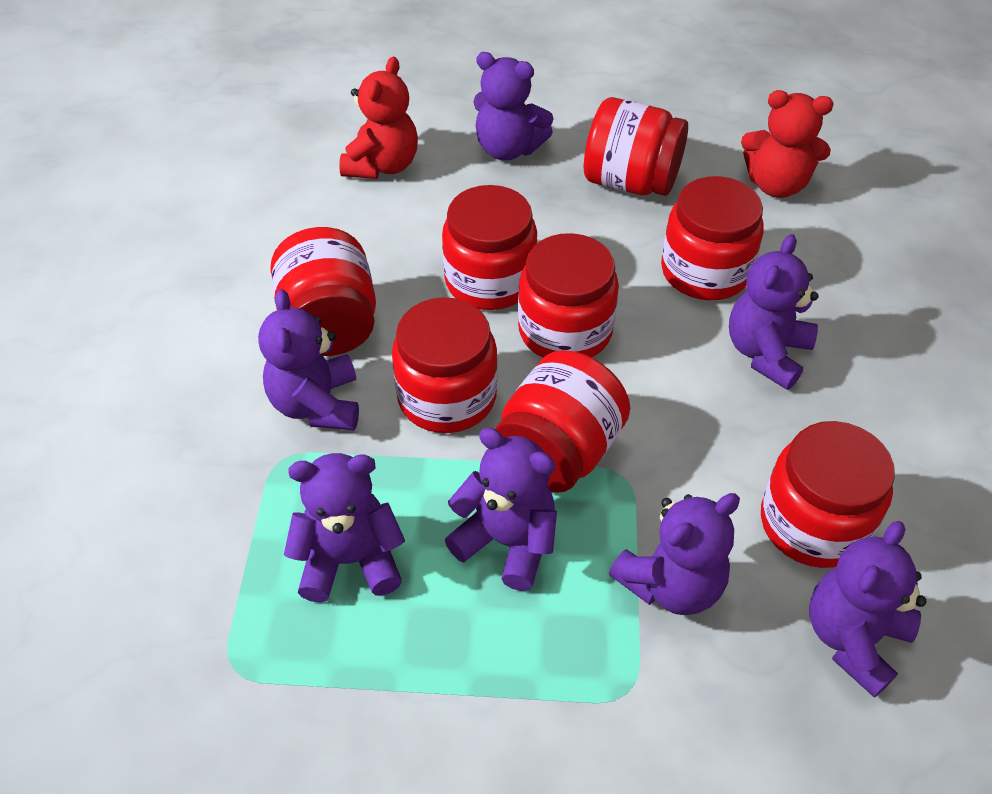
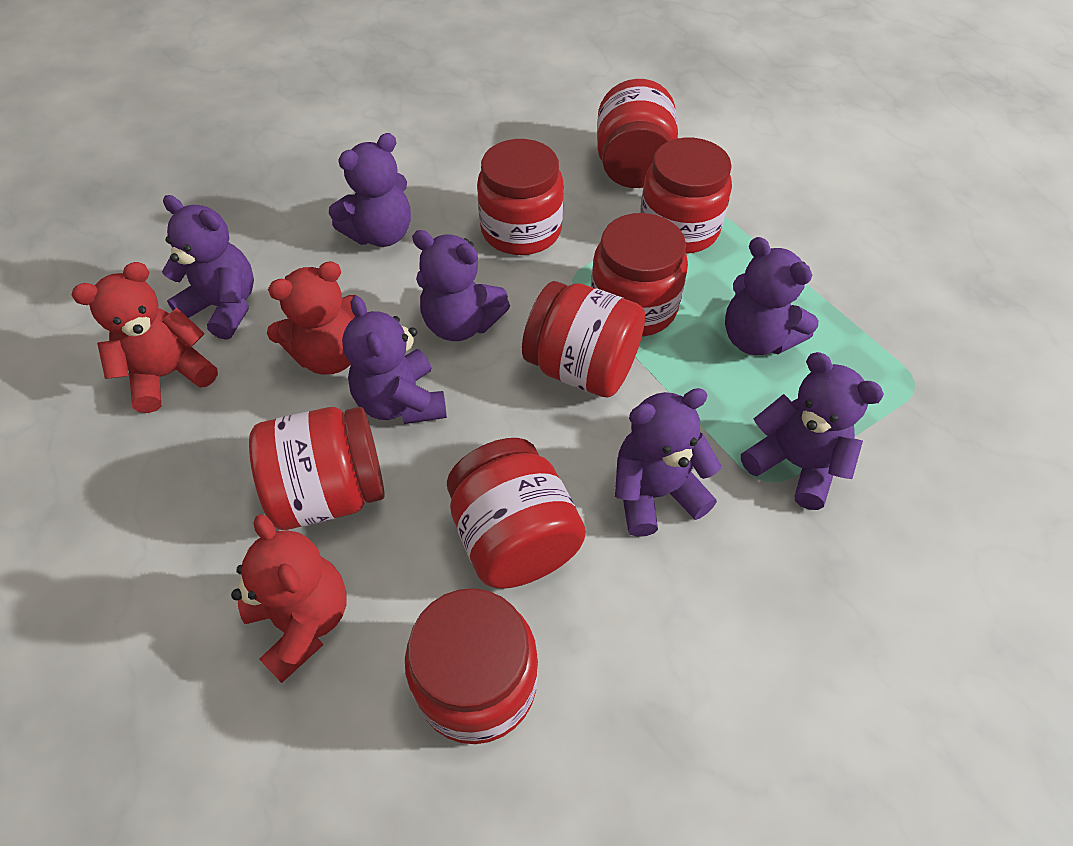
red teddy bear: [339,57,418,179] [741,90,833,198] = 2 -> [72,262,218,413] [231,514,346,683] [267,261,356,375] = 3

